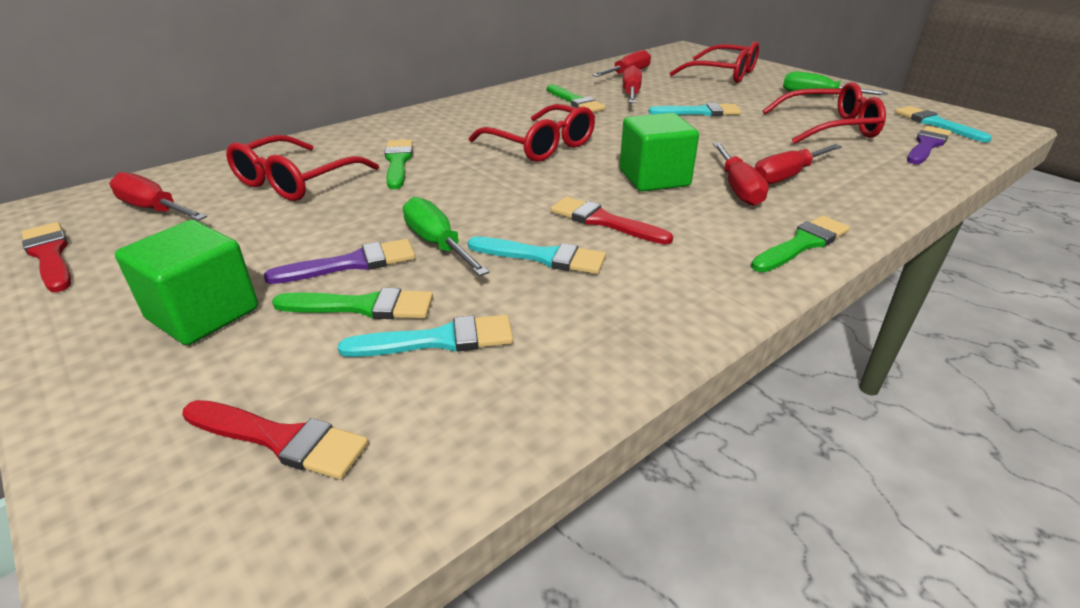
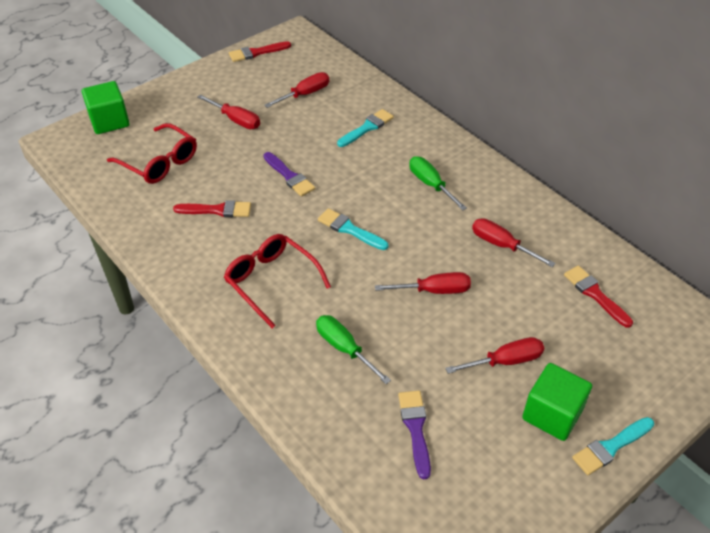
green brush: [272,288,433,319] [385,140,413,189] [547,84,606,112] [751,216,850,272] = 4 -> none = 0
red glasses: [226,135,379,201] [469,104,595,162] [670,41,759,83] [762,82,886,144] = 4 -> [107,123,197,184] [224,234,331,328] = 2
turquoise brush: [338,315,513,357] [468,237,606,274] [648,103,741,116] [895,106,992,142] = 4 -> [318,208,388,250] [337,109,394,147] [572,417,654,475] = 3

